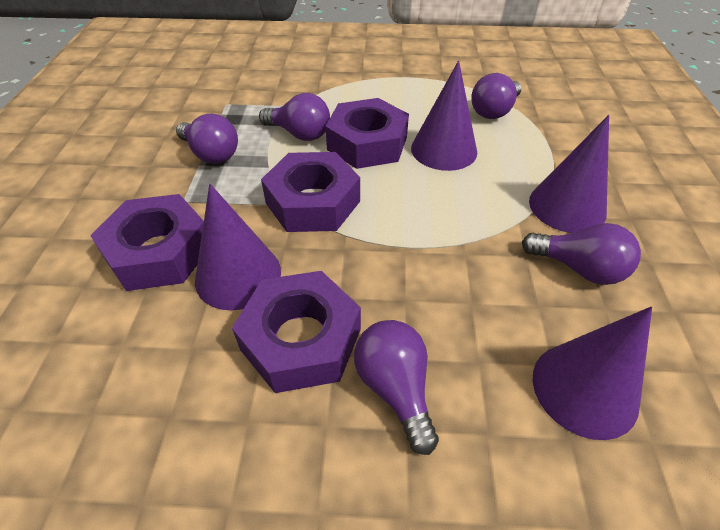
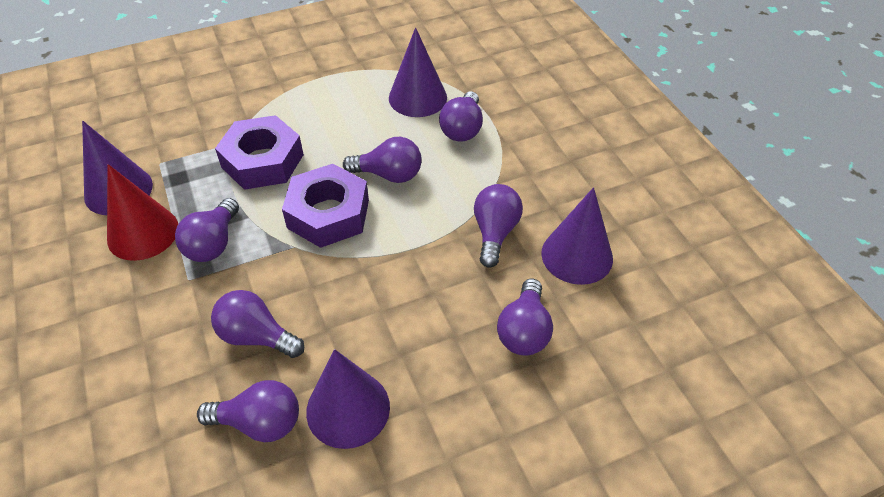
purple light bulb: [176,113,238,164] [259,93,330,141] [354,320,439,455] [471,73,522,119] [522,223,641,285] = 5 -> [175,198,239,262] [197,380,299,442] [211,290,304,358] [343,137,422,183] [439,91,483,142] [474,184,523,268] [497,279,553,356] = 7
purple nut: [90,194,204,291] [232,271,361,393] [261,152,360,232] [325,98,409,169] = 4 -> [215,115,304,190] [282,164,369,248] = 2
red cone: none = 0 -> [107,164,178,261] = 1

